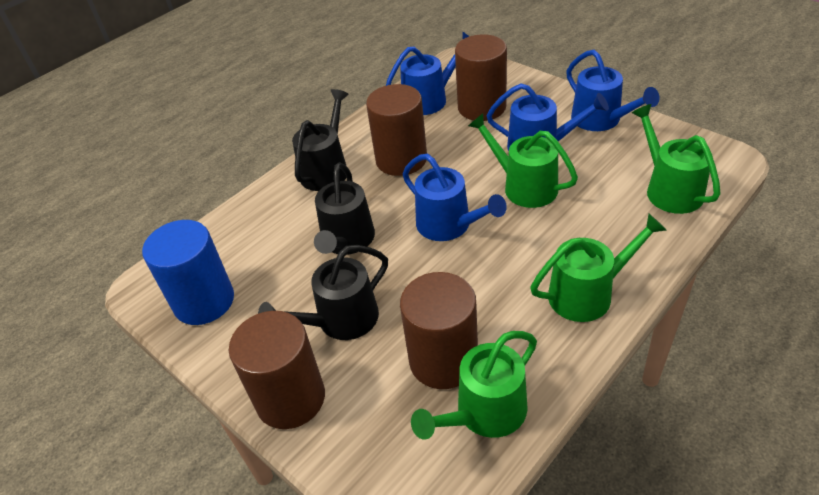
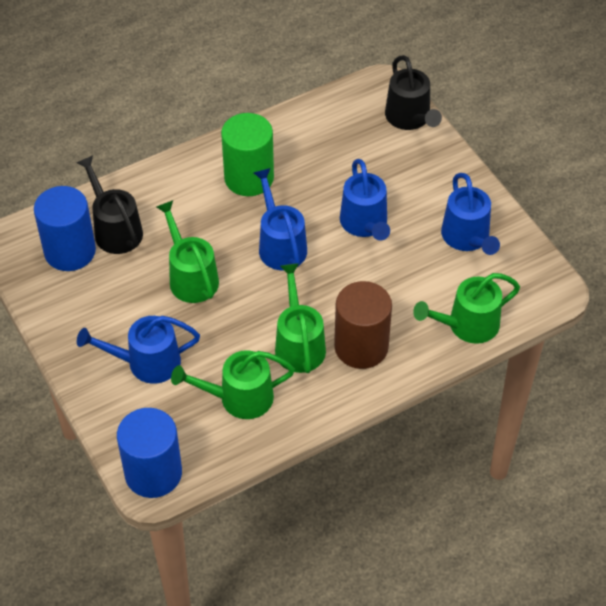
black watering can: [258,245,388,340] [292,89,349,191] [314,163,375,255] = 3 -> [76,155,143,254] [385,55,442,130] = 2
blue cylinder: [142,220,234,325] = 1 -> [34,186,96,271] [117,408,182,498] = 2
brown cylinder: [229,311,325,429] [366,84,427,176] [400,272,478,389] [455,34,507,121] = 4 -> [334,281,392,369] = 1
green cylinder: none = 0 -> [221,113,274,196] = 1

